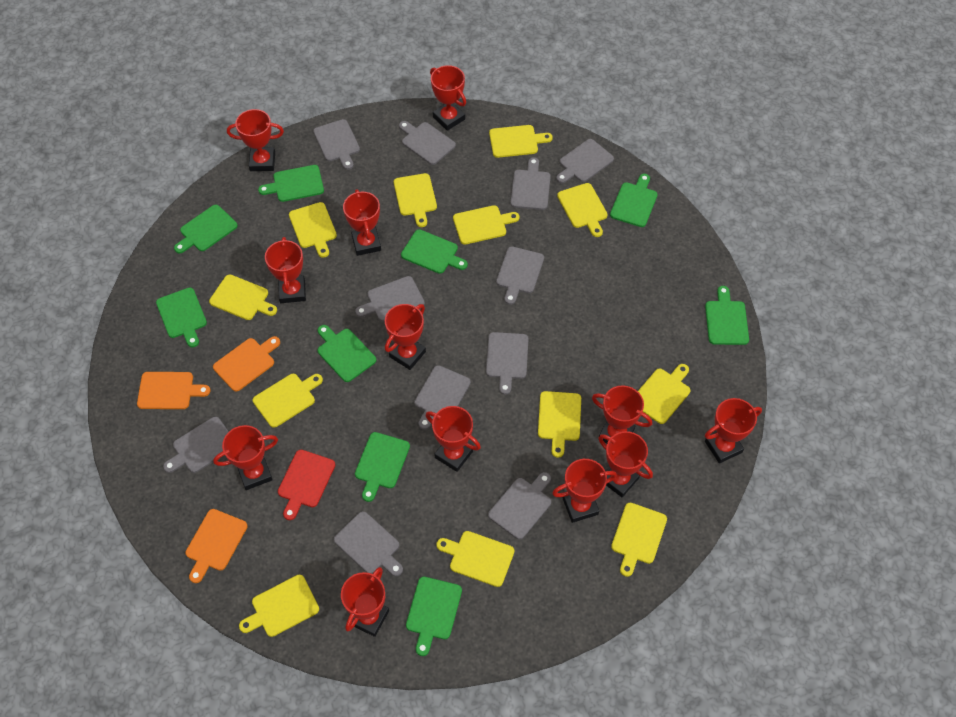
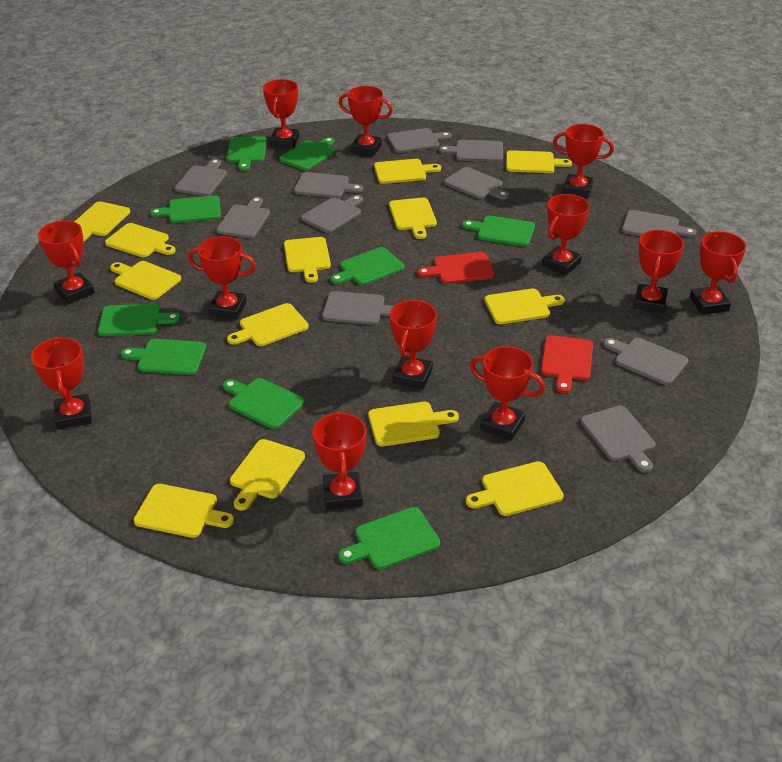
orange cutting board: [137,372,210,409] [186,509,248,583] [213,336,280,392] = 3 -> none = 0
red cutting board: [278,450,335,520] = 1 -> [417,252,495,284] [541,335,593,393] = 2
yellow cutting board: [209,274,277,320] [239,575,319,637] [253,374,323,428] [289,202,337,257] [394,173,437,227] [436,531,514,587] [453,205,520,245] [489,125,553,158] [538,391,581,458] [557,183,608,237] [611,503,667,577] [638,364,690,424] = 12 -> [75,201,130,242] [105,223,176,257] [110,261,181,300] [133,484,234,538] [227,303,309,346] [230,439,305,511] [284,237,331,283] [368,402,459,447] [374,159,441,184] [389,197,437,239] [466,461,564,516] [484,288,565,324] [506,150,572,173] = 13

